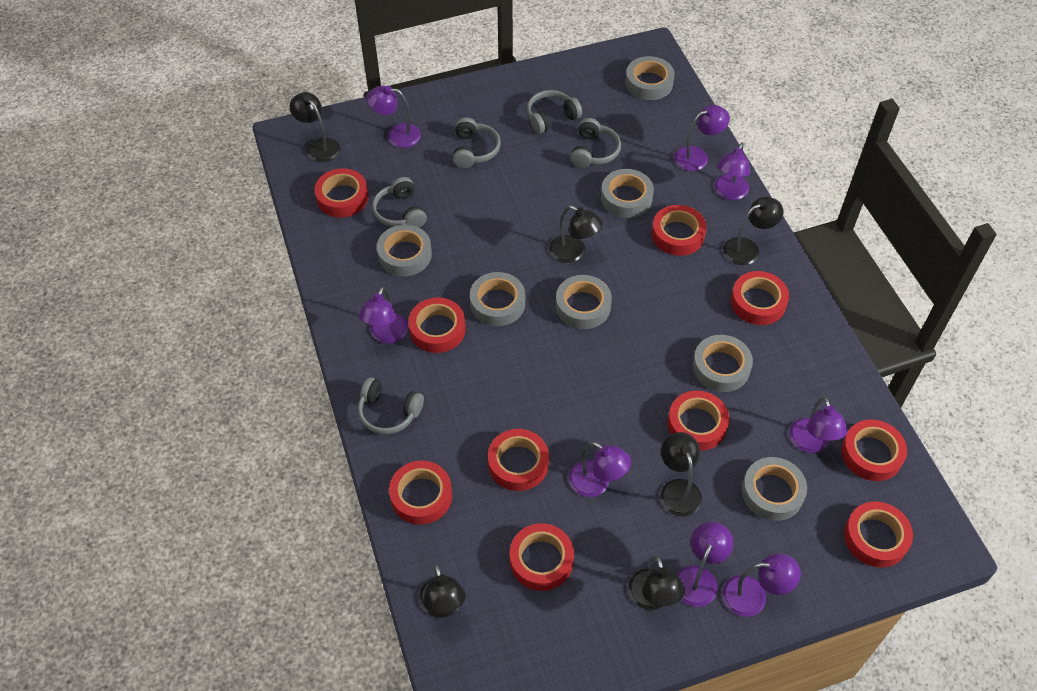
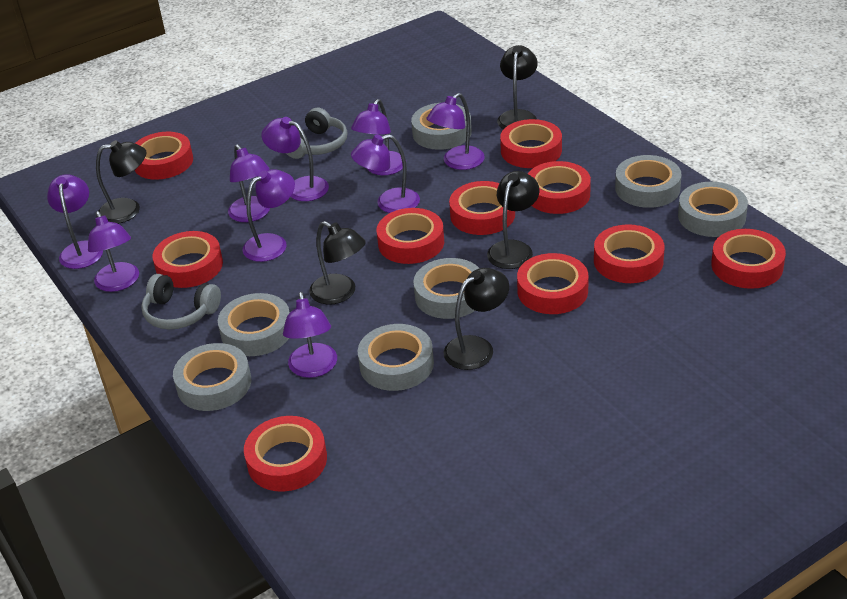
black lamp: [290,92,340,162] [419,564,466,618] [549,205,603,263] [628,556,685,610] [661,432,702,516] [723,197,784,265] = 6 -> [96,140,146,224] [309,221,366,305] [444,268,509,370] [487,171,539,269] [497,45,538,129] = 5
grey headphones: [358,377,424,434] [372,177,427,227] [453,117,501,168] [527,90,582,134] [570,118,621,168] = 5 -> [141,274,221,330] [286,108,348,159] = 2
purple lamp: [359,287,408,344] [366,86,421,148] [569,442,631,497] [674,105,730,171] [677,522,733,607] [715,143,750,200] [722,554,801,617] [789,397,848,453] = 8 -> [47,174,103,269] [88,211,139,292] [228,144,270,222] [243,169,295,262] [261,117,329,201] [283,292,337,378] [351,99,403,175] [351,134,420,213] [427,93,485,170] = 9

